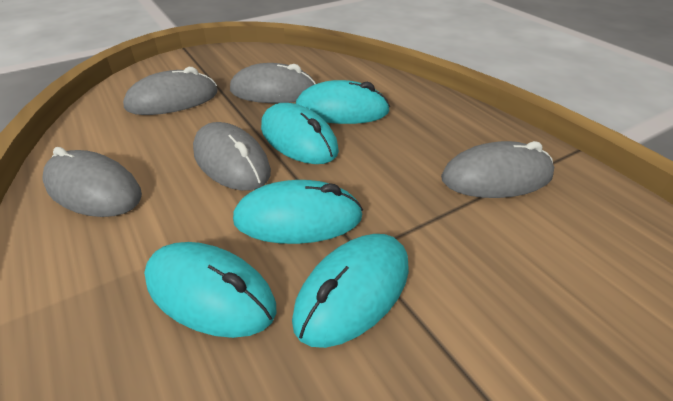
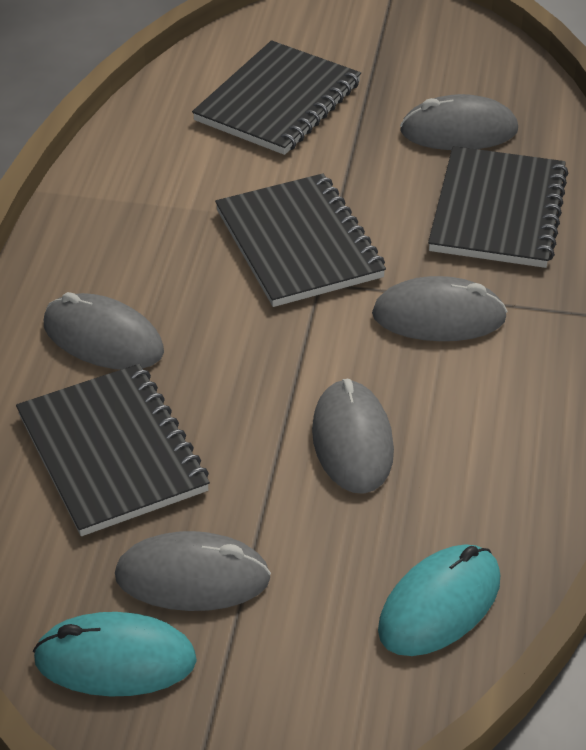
black notebook: none = 0 -> [16,364,210,536] [192,40,361,155] [215,173,386,307] [428,146,568,268] = 4
turquoise mouse: [144,242,277,338] [233,180,363,244] [261,103,339,164] [292,234,409,348] [296,80,390,124] = 5 -> [33,612,197,696] [378,544,500,656] = 2

